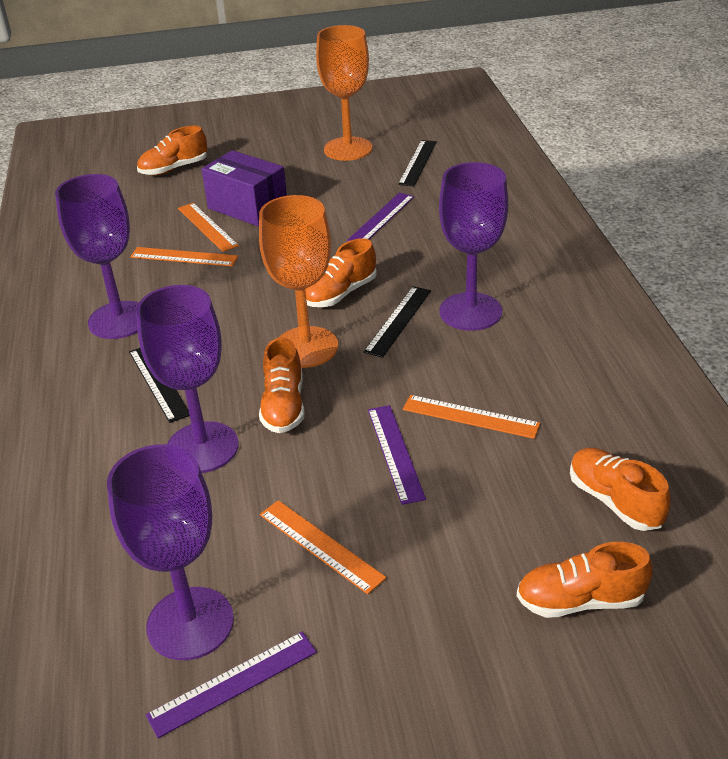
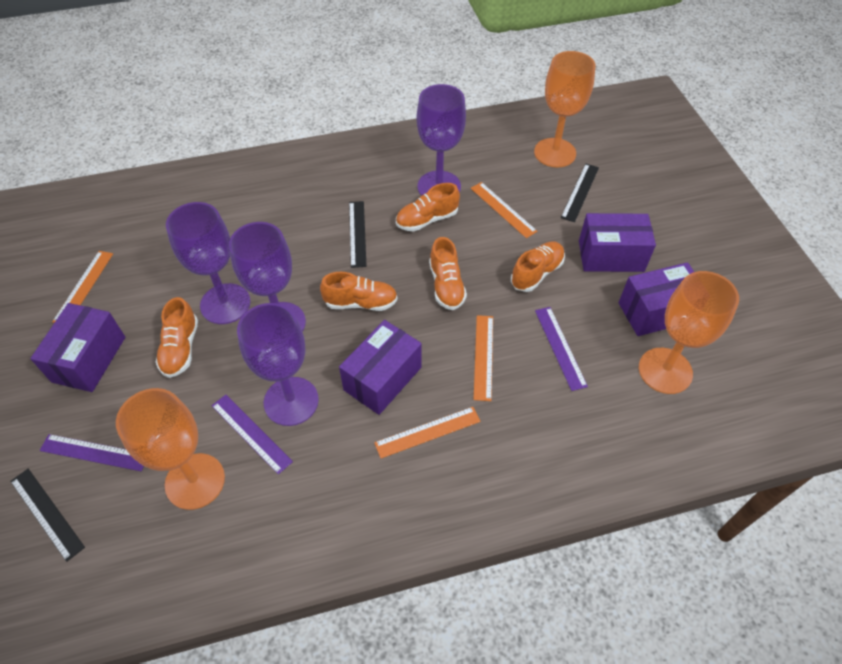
orange goblet: [259,195,338,368] [316,25,372,161] = 2 -> [116,388,225,510] [534,51,596,167] [639,271,739,394] = 3
purple box: [201,150,287,226] = 1 -> [30,303,125,392] [339,320,422,415] [579,213,656,272] [618,262,694,336] = 4

